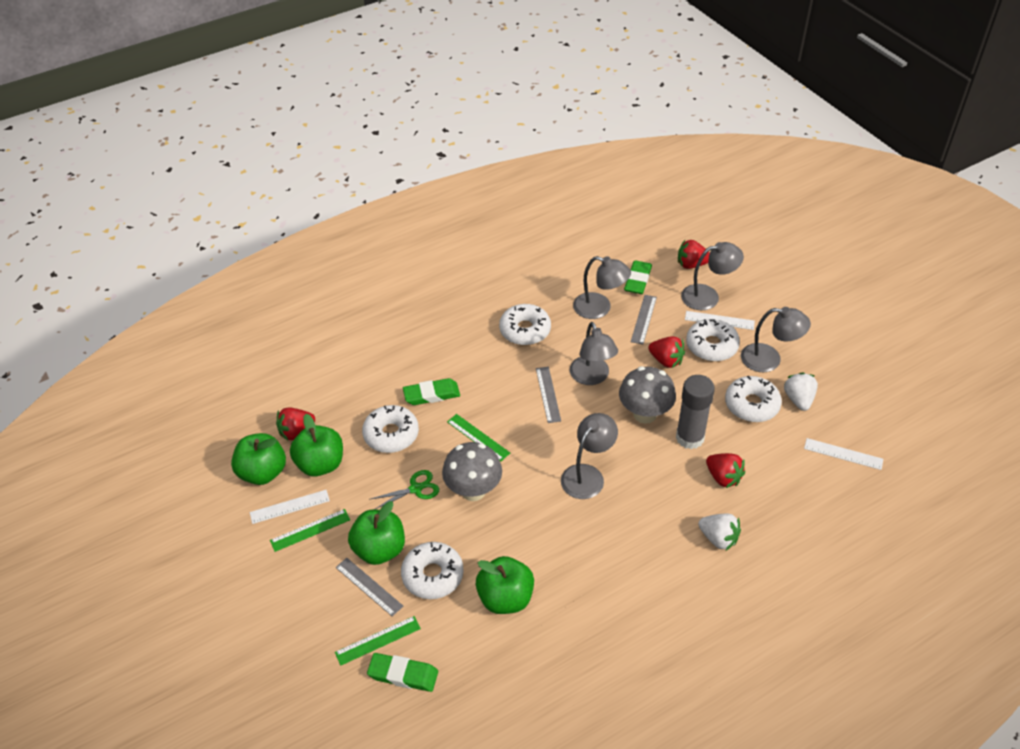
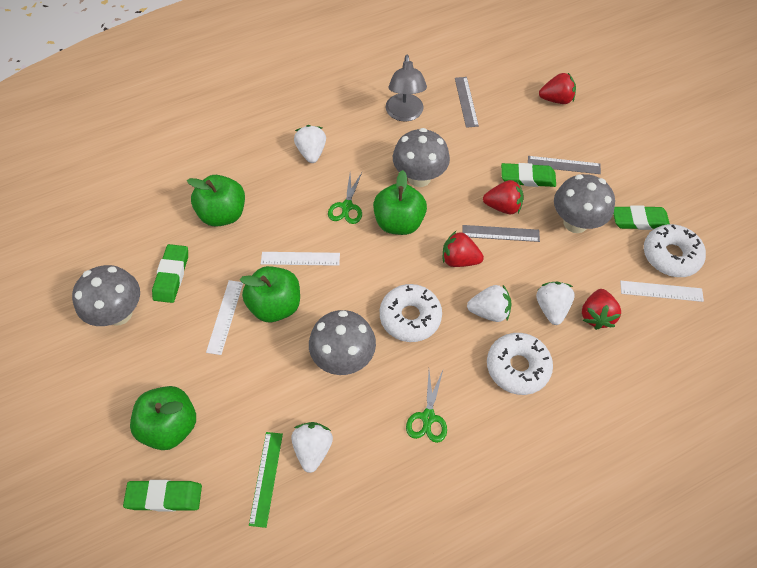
green eraser: [367,653,438,692] [403,378,460,405] [624,260,652,294] = 3 -> [123,480,202,511] [152,244,188,303] [501,163,556,187] [613,205,670,230] = 4
green ruler: [270,509,350,552] [335,616,421,666] [447,414,510,461] = 3 -> [249,432,283,528] = 1
green scissors: [371,470,439,509] = 1 -> [328,173,362,224] [406,371,447,443] = 2
grey glue stick: [676,375,715,449] = 1 -> none = 0
grey lamp: [561,413,618,499] [569,322,618,385] [573,256,631,319] [681,242,744,310] [741,307,811,372] = 5 -> [386,55,427,122] = 1
grey mushroom: [442,442,502,501] [619,366,676,424] = 2 -> [72,265,140,326] [309,310,376,375] [393,128,450,187] [554,174,615,233] = 4
white donut: [362,405,419,453] [401,542,464,599] [499,304,551,345] [686,319,740,362] [725,376,782,422] = 5 -> [380,284,442,342] [487,333,553,395] [644,224,706,277] = 3
white strawberry: [698,513,741,550] [784,372,818,411] = 2 -> [291,422,333,473] [294,125,326,163] [467,285,512,322] [536,282,575,325] = 4

